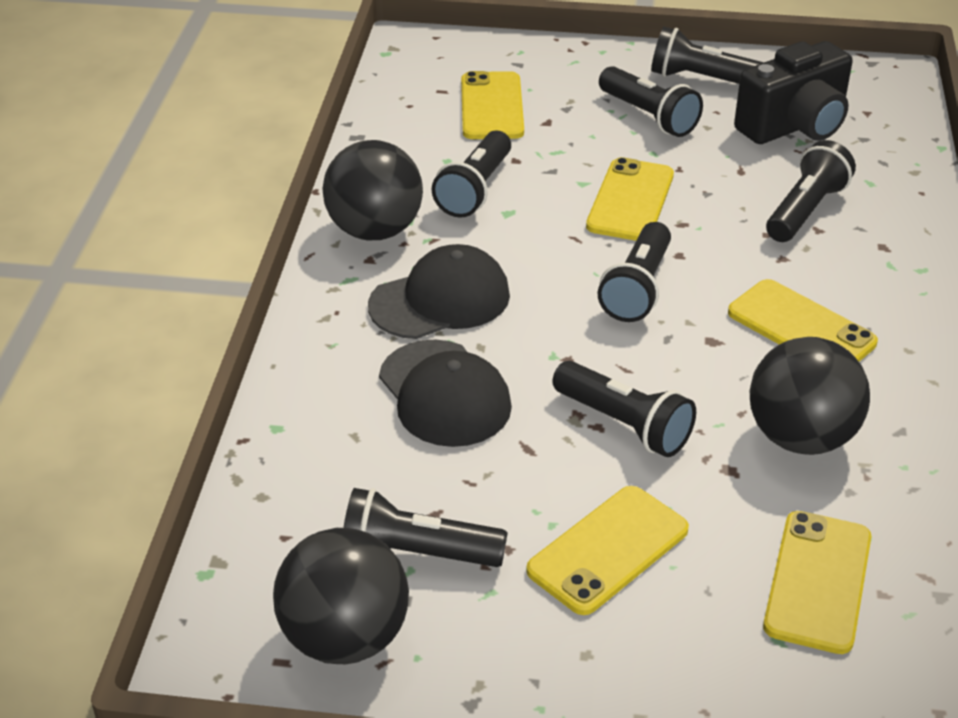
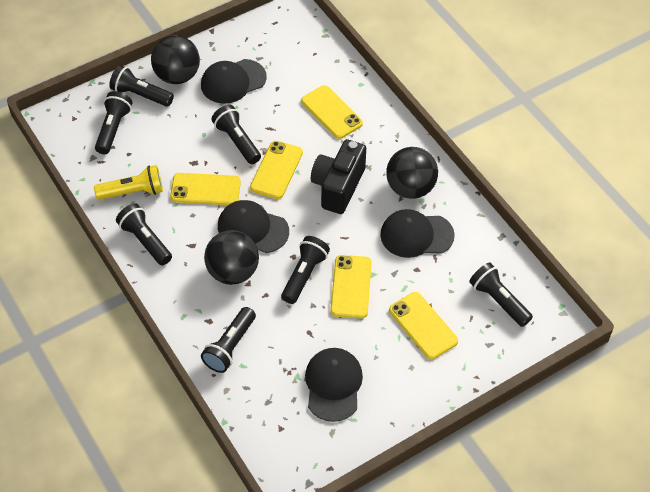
black cap: [368,244,510,339] [379,339,512,447] = 2 -> [201,59,267,104] [218,200,289,253] [305,348,363,422] [380,209,455,258] = 4
yellow flashlight: none = 0 -> [94,165,163,200] = 1

